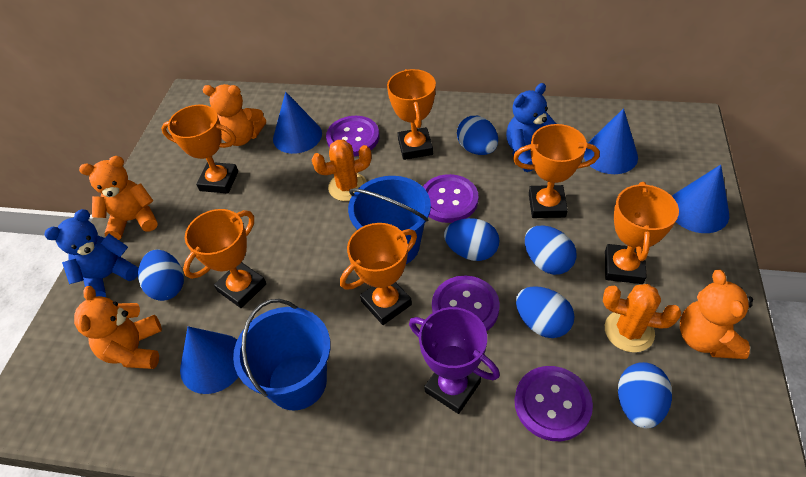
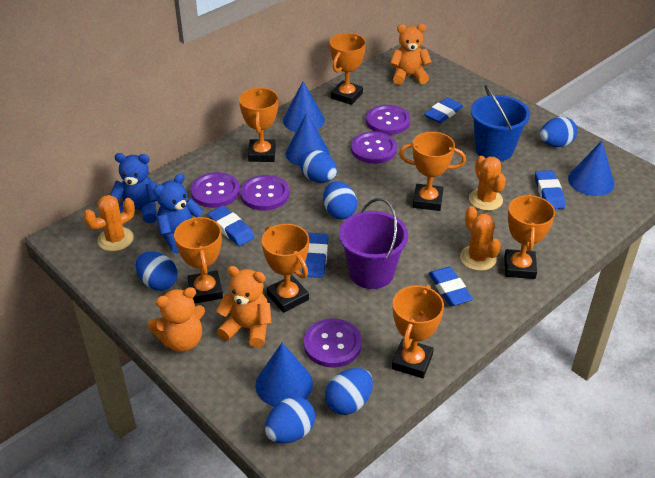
blue bucket: [233,299,331,410] [348,176,431,264] = 2 -> [471,85,530,161] = 1
blue eraser: none = 0 -> [208,206,255,246] [302,233,328,278] [424,97,463,124] [428,267,473,306] [535,170,565,209] = 5
orange cactus: [311,140,372,201] [603,284,681,352] = 2 -> [83,195,135,251] [460,206,501,271] [469,156,506,211] = 3
orange teddy bear: [74,286,162,369] [79,156,158,240] [203,84,266,146] [680,270,753,359] = 4 -> [148,287,205,352] [216,266,272,348] [390,24,432,85] = 3
orange trophy: [161,105,238,194] [183,209,266,308] [340,223,417,325] [387,69,436,160] [513,124,600,218] [605,182,679,284] = 6 -> [174,216,223,304] [239,88,279,162] [262,224,309,313] [330,33,366,105] [392,285,444,378] [399,132,466,211] [504,194,555,279] = 7
purple bucket: none = 0 -> [339,198,408,289] = 1
purple button: [326,116,379,156] [423,174,478,223] [432,276,500,331] [515,366,593,441] = 4 -> [191,172,240,208] [240,175,289,211] [304,318,362,368] [351,132,397,164] [366,105,410,135] = 5
purple trophy: [409,307,500,414] = 1 -> none = 0

